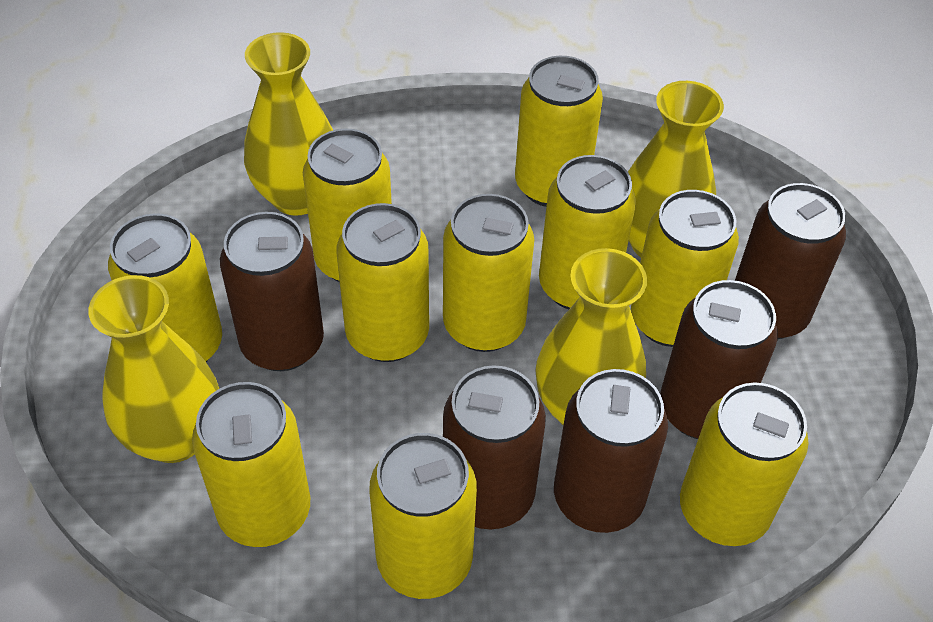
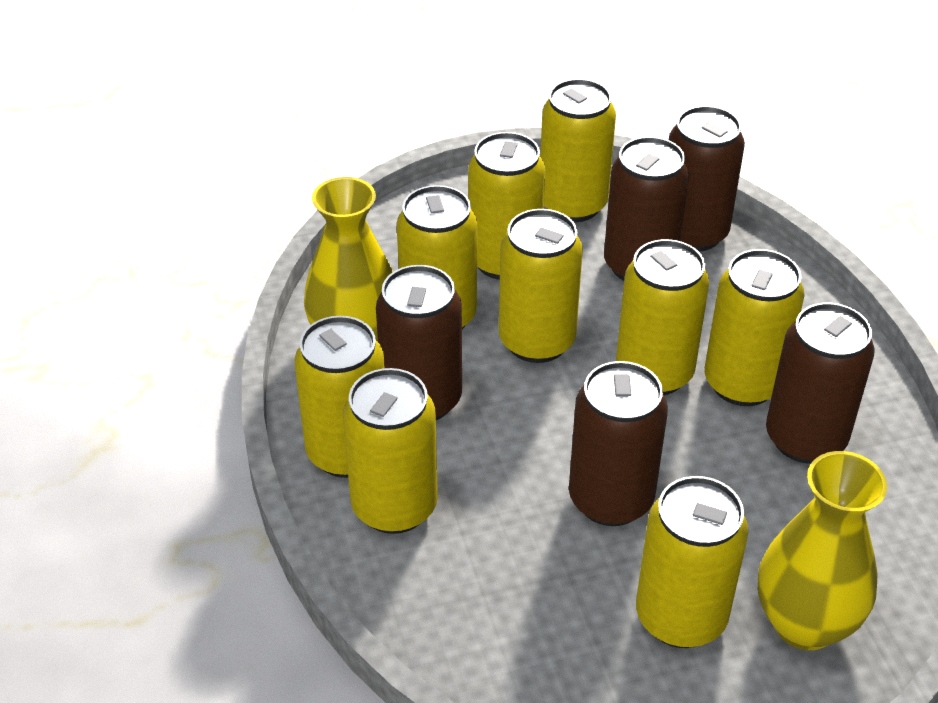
yellow can: [108,213,222,362] [192,382,310,547] [303,129,392,282] [337,203,429,362] [369,433,477,599] [443,194,534,352] [515,56,603,207] [539,155,636,309] [631,190,739,347] [680,382,809,546] = 10 -> [294,316,385,478] [343,368,438,534] [397,185,477,329] [468,132,545,280] [499,209,583,363] [540,79,616,222] [616,239,709,395] [636,476,749,648] [705,249,805,406] = 9
yellow vase: [88,275,219,463] [244,32,333,216] [535,248,647,425] [628,81,724,257] = 4 -> [304,177,393,342] [758,451,887,650] = 2

